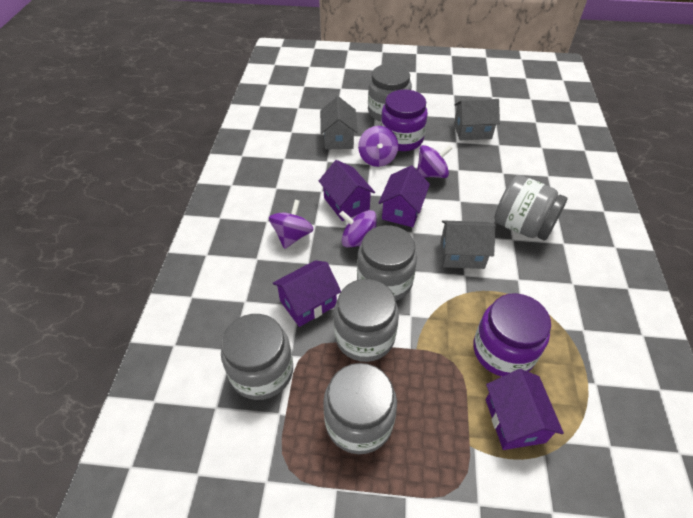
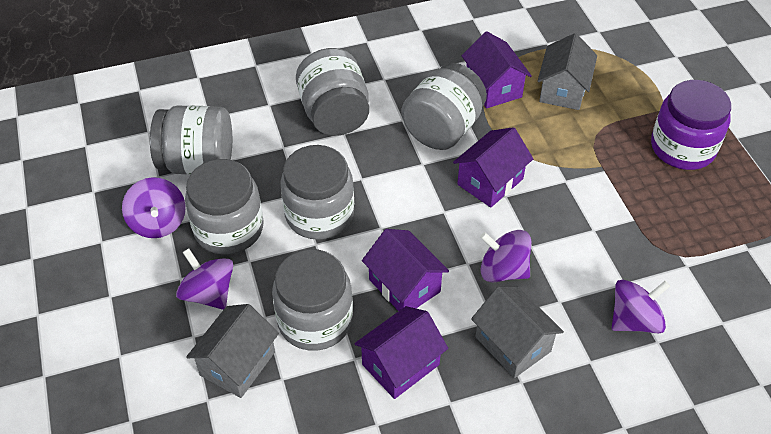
purple jar: [381,89,428,151] [473,293,551,377] = 2 -> [651,80,731,170] = 1

